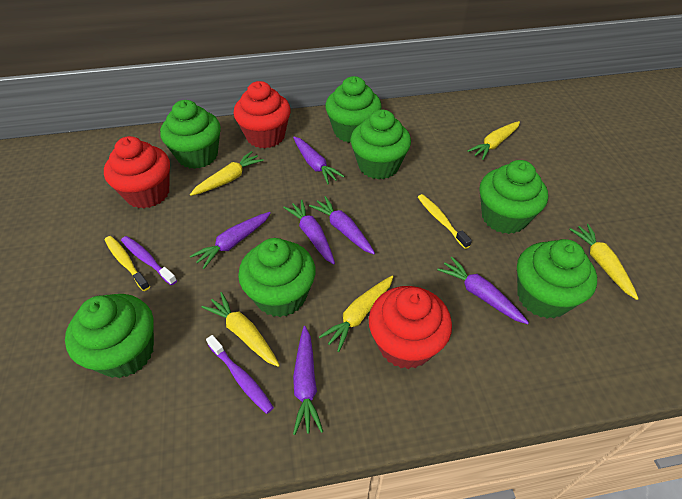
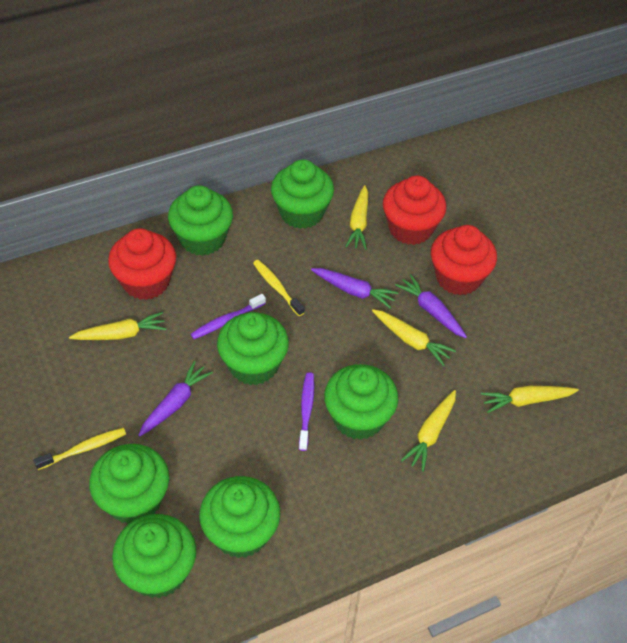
purple carrot: [190,212,271,269] [283,200,335,264] [293,137,344,184] [293,326,323,435] [309,196,375,254] [437,257,529,324] = 6 -> [138,361,213,437] [311,268,399,308] [395,274,467,338] = 3

